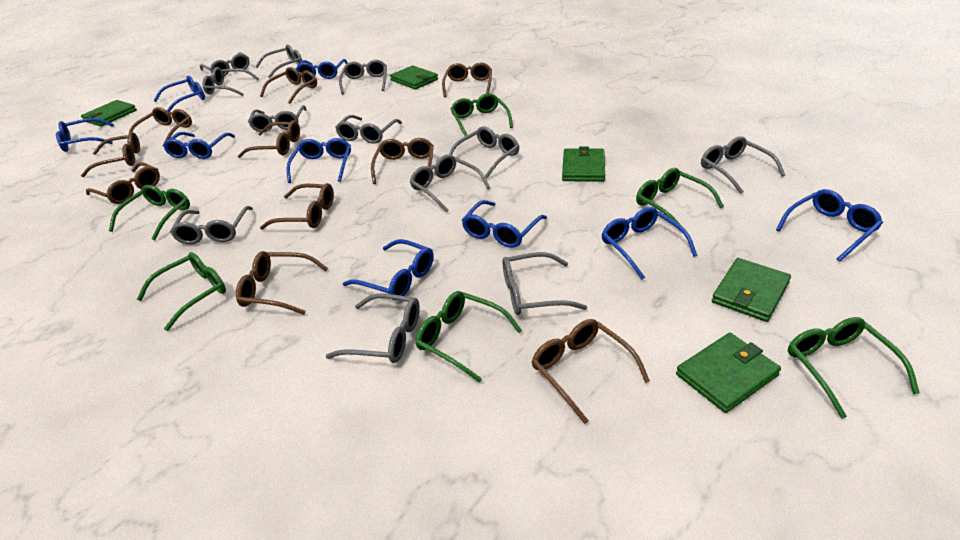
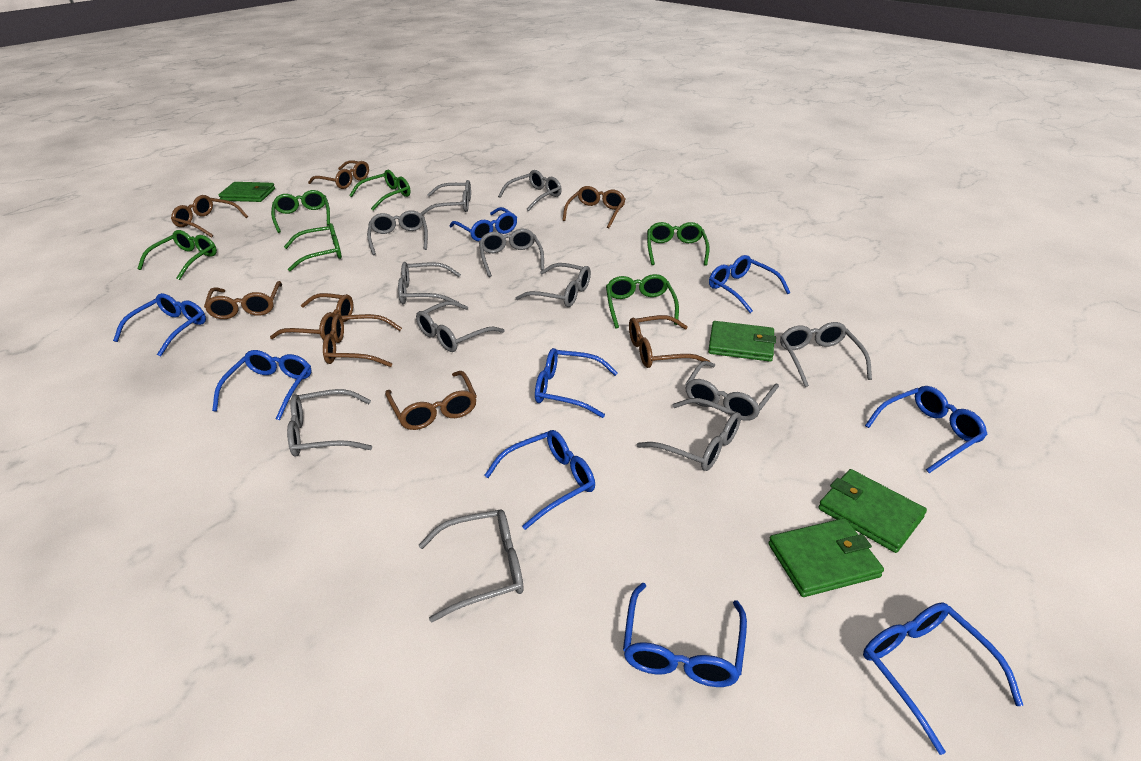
brown glasses: [81,132,140,177] [86,162,160,204] [127,107,192,146] [236,251,328,315] [238,120,300,158] [260,67,317,104] [260,183,334,230] [371,138,434,184] [442,62,492,97] [531,319,650,424] = 10 -> [171,195,248,238] [204,281,282,319] [270,293,353,340] [308,160,369,189] [323,314,402,367] [385,371,477,430] [563,186,626,228] [629,315,710,368] = 8
green wallet: [81,100,137,127] [390,65,438,89] [562,146,605,182] [676,333,781,413] [712,258,791,322] = 5 -> [219,182,275,202] [708,321,776,362] [768,518,884,597] [818,469,927,553] = 4

